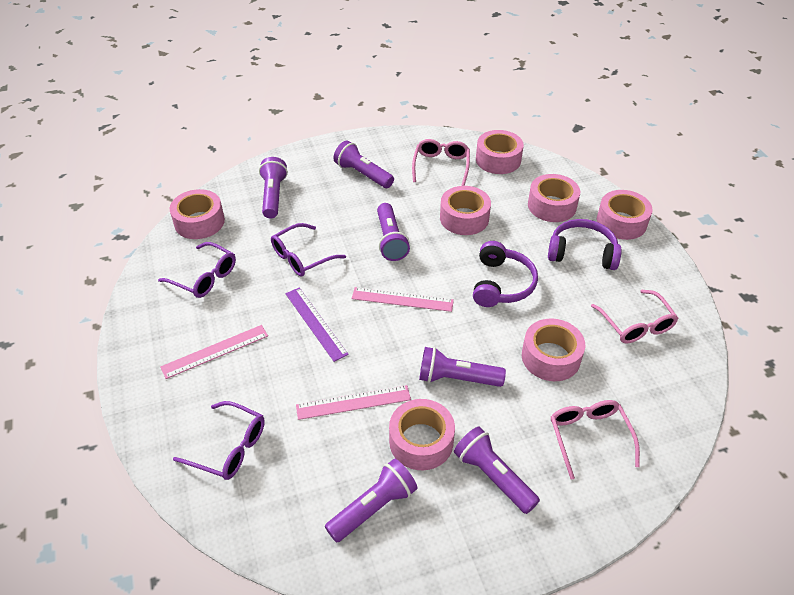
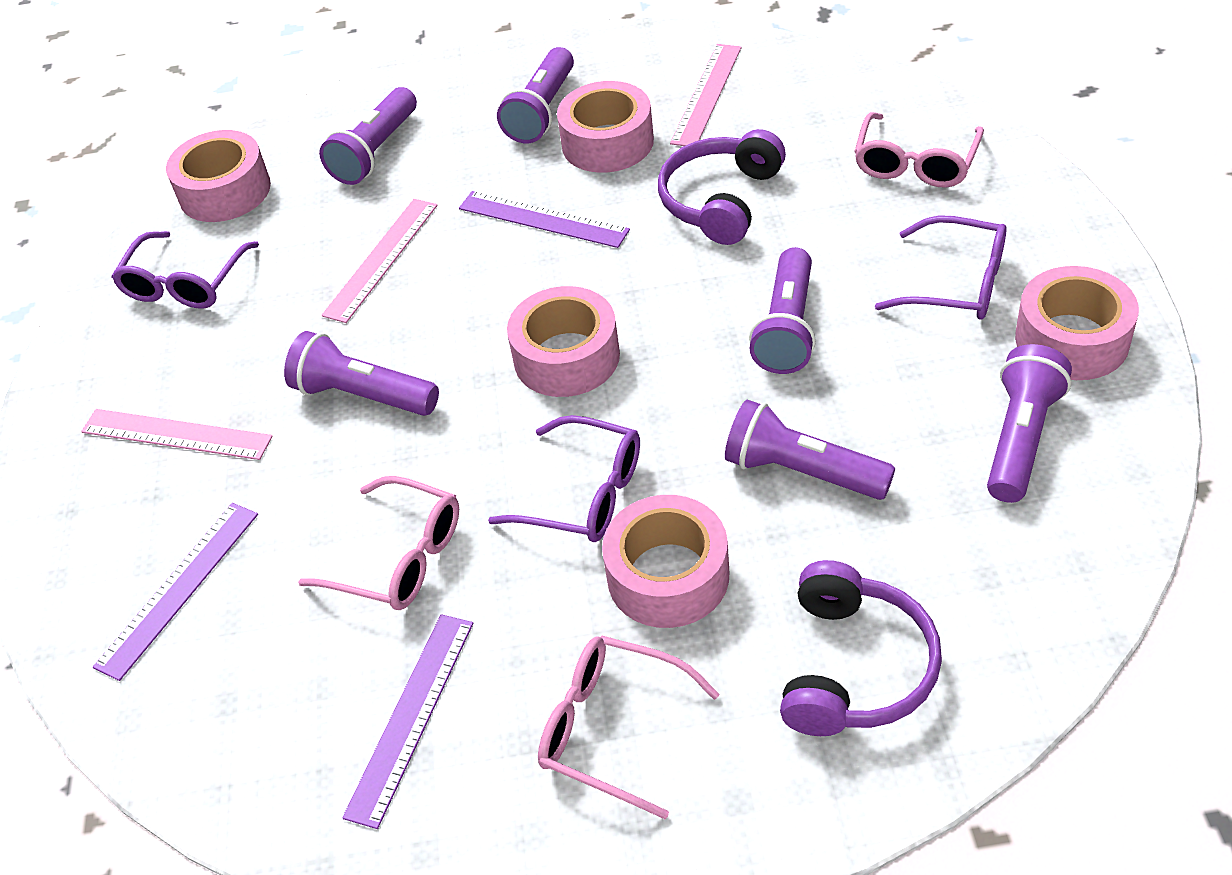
pink tape: [170,189,225,239] [389,399,455,470] [440,186,491,235] [476,130,524,174] [522,319,585,381] [528,174,580,222] [596,190,653,240] = 7 -> [166,130,271,222] [507,286,620,397] [557,81,654,173] [602,495,729,628] [1015,266,1139,380] = 5
purple ruler: [285,287,349,362] = 1 -> [93,503,258,681] [342,614,473,829] [459,191,630,248] = 3

